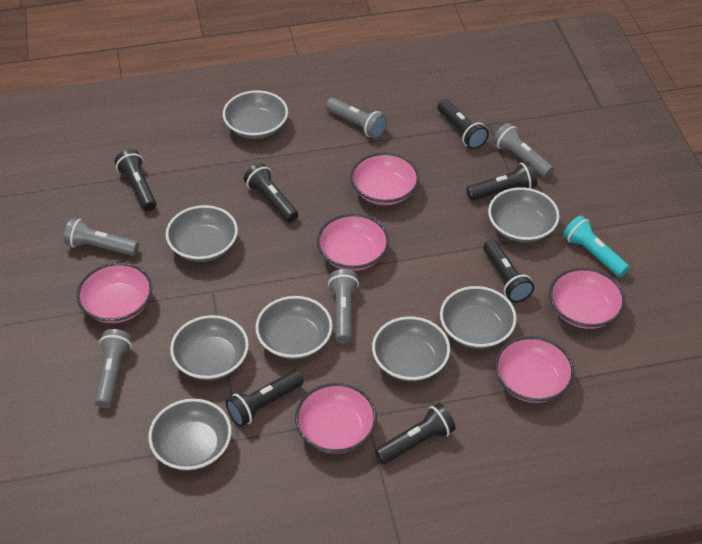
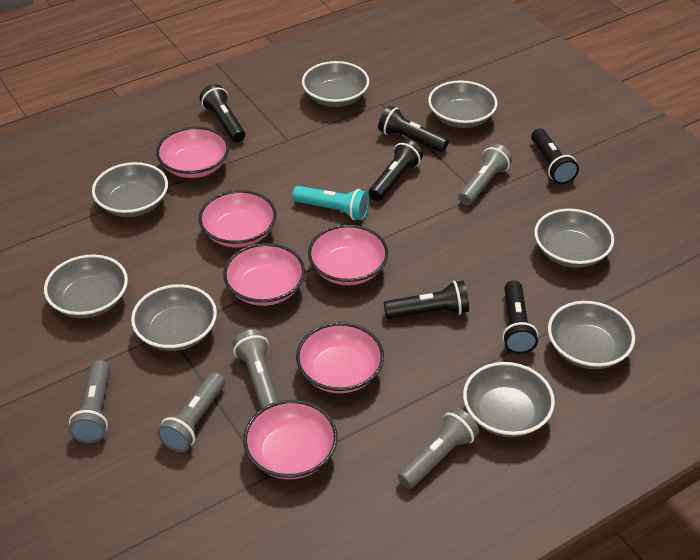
black flashlight: [115,149,156,211] [226,370,304,427] [244,163,298,223] [375,403,456,464] [437,100,489,149] [466,162,537,201] [483,240,534,303] = 7 -> [200,84,245,142] [369,139,423,201] [378,106,449,152] [384,281,469,319] [502,281,538,354] [531,128,579,184] = 6

